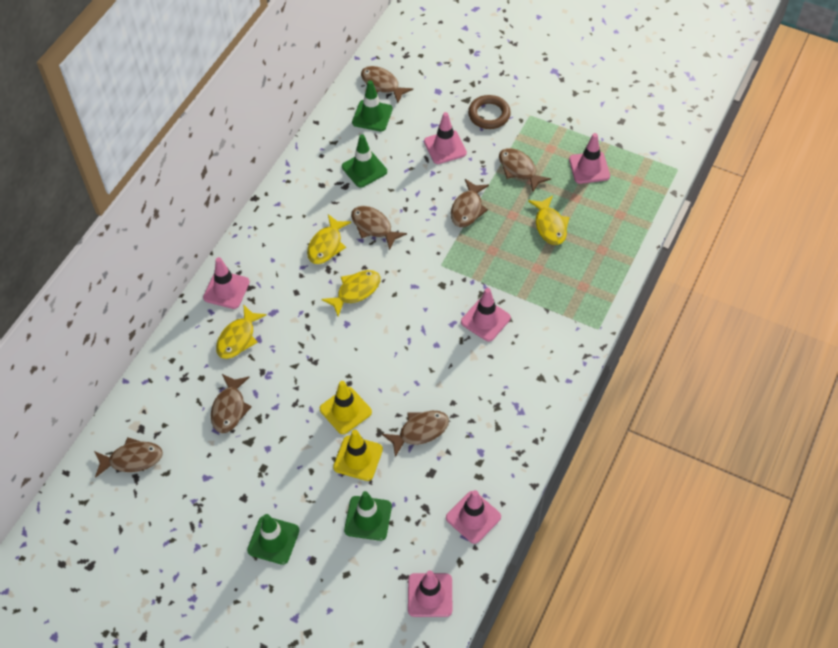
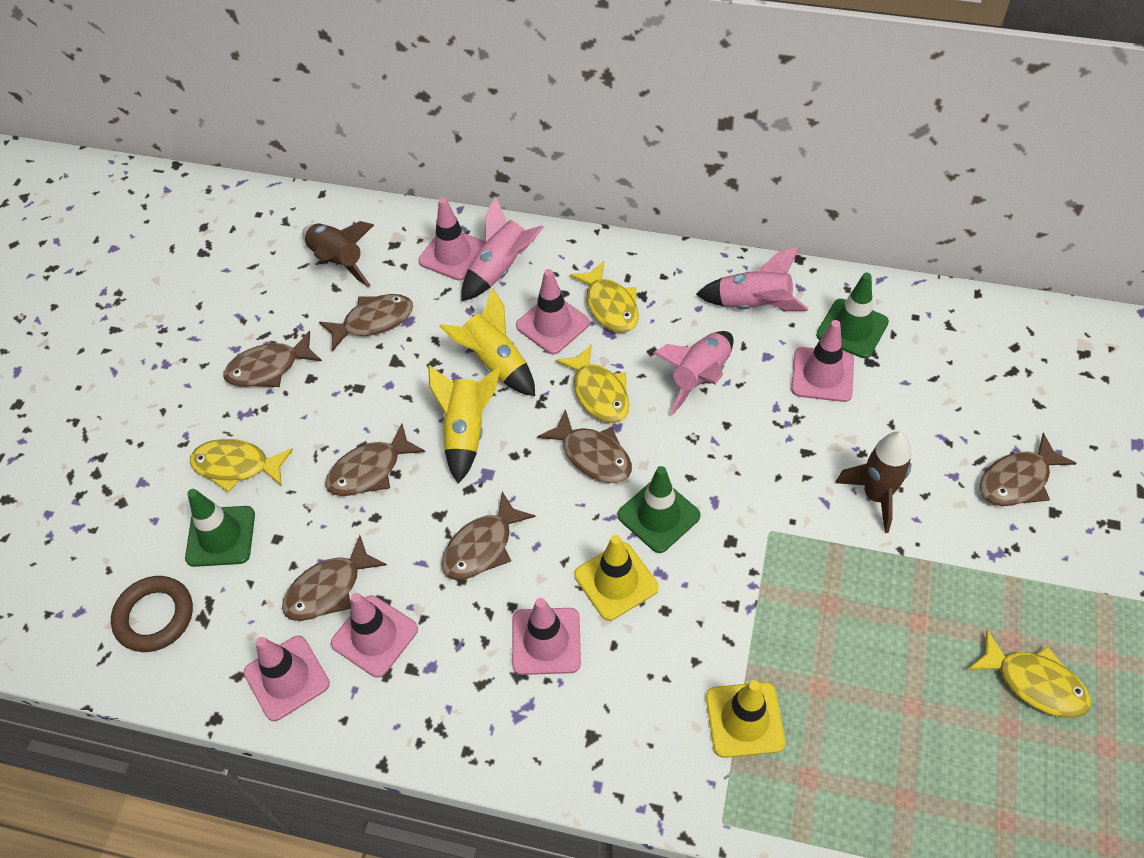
brown rocket: none = 0 -> [302,221,374,287] [835,431,912,533] = 2
green traffic cone: [247,514,299,565] [342,134,387,188] [344,491,392,541] [352,80,393,132] = 4 -> [185,489,255,567] [617,466,701,553] [816,273,889,358] = 3
pink rocket: none = 0 -> [462,197,544,301] [653,331,734,415] [696,247,808,311] = 3
yellow rocket: none = 0 -> [428,365,500,484] [439,288,535,396] = 2

